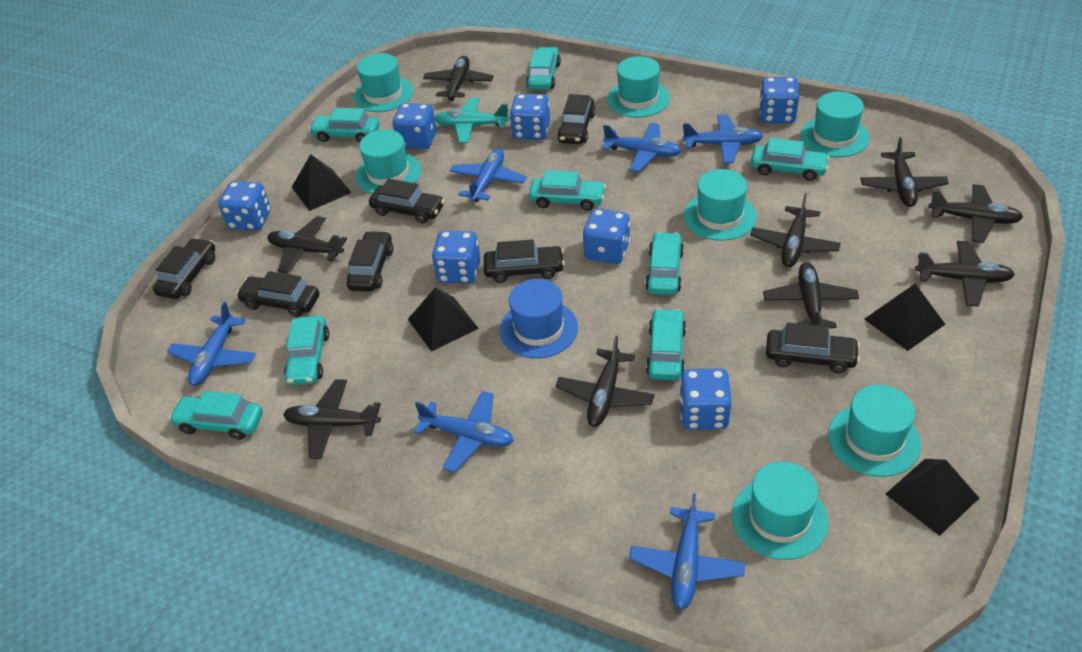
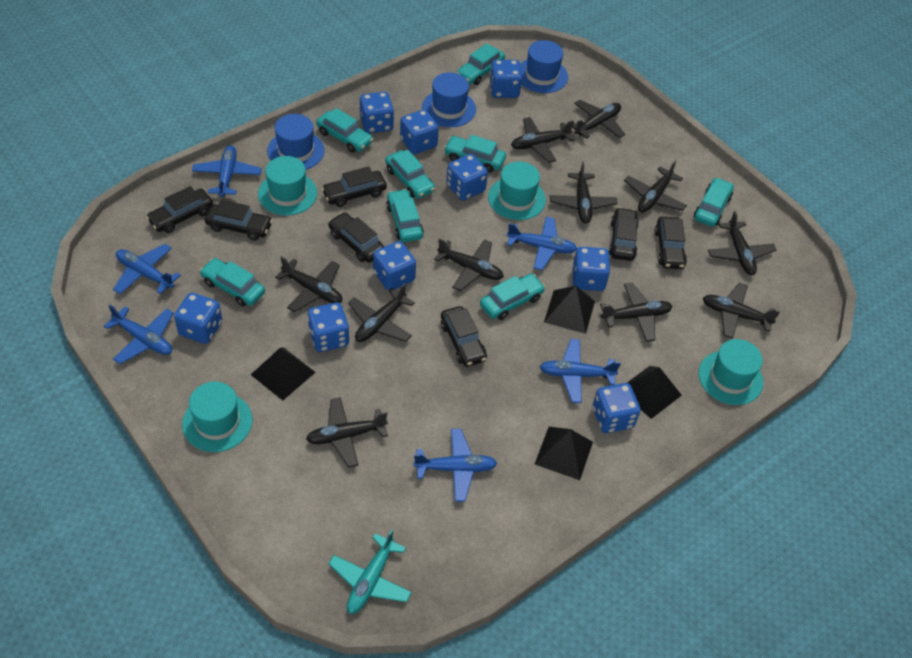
black plane: [267,216,347,274] [283,379,381,459] [423,56,494,101] [555,336,654,427] [750,193,841,267] [763,262,859,328] [861,137,949,207] [915,241,1015,307] [928,184,1023,243] = 9 -> [275,256,342,312] [306,397,388,468] [348,283,415,342] [434,238,504,291] [511,117,575,163] [550,162,618,224] [572,100,625,139] [600,283,672,342] [624,161,687,212] [703,282,780,339] [708,211,776,275] = 11
blue dice: [218,181,271,231] [393,103,437,149] [432,231,481,284] [510,94,550,140] [583,208,630,264] [679,368,732,430] [759,77,799,123] = 7 -> [174,292,222,344] [307,302,349,352] [360,92,394,133] [373,241,416,291] [400,110,439,154] [446,154,488,201] [489,60,522,98] [572,247,610,291] [593,383,640,433] = 9
blue hat: [500,279,578,359] = 1 -> [267,114,325,170] [422,72,476,127] [520,40,568,93] = 3
turquoise hat: [353,53,414,112] [355,129,421,194] [607,56,670,118] [684,169,757,241] [732,462,828,560] [800,92,870,158] [828,385,921,477] = 7 -> [182,382,252,452] [258,156,317,216] [488,161,546,220] [699,339,763,405] = 4

